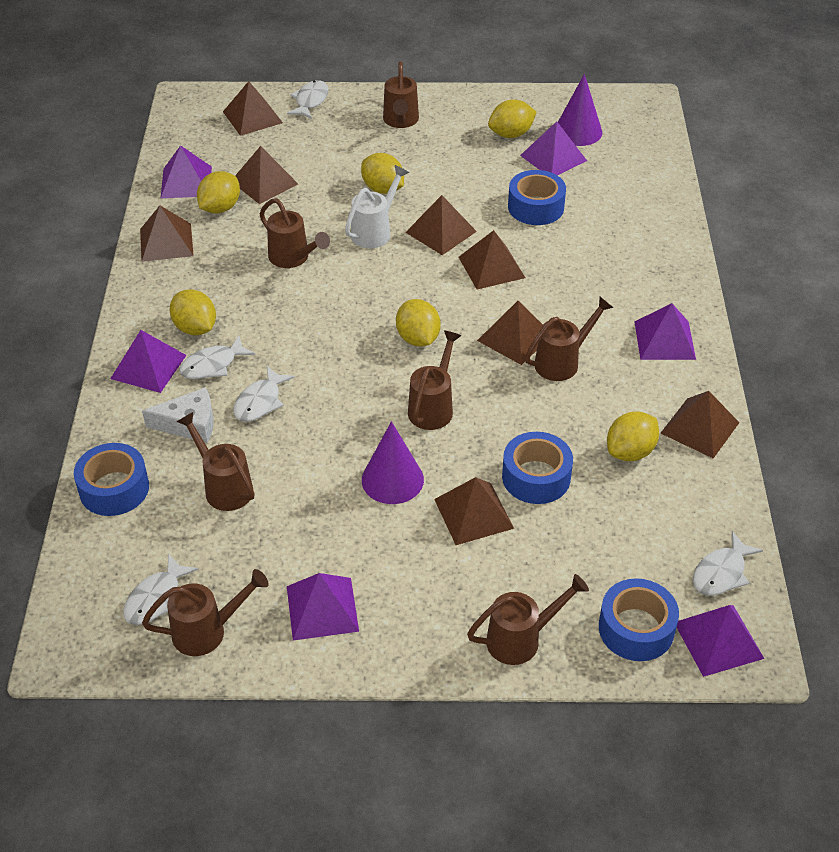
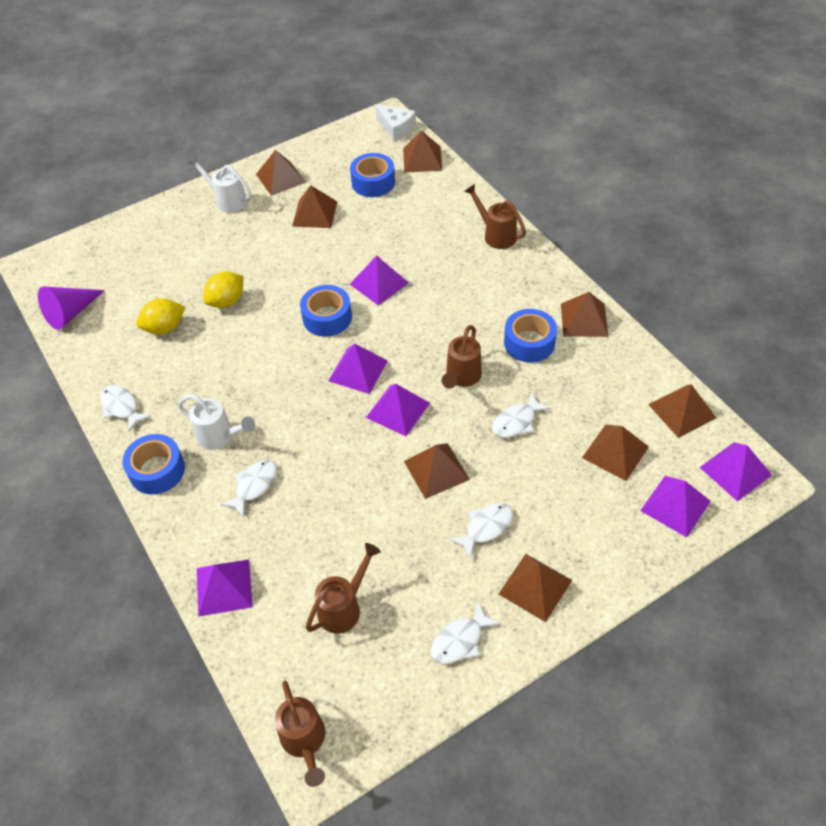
brown watering can: [142,569,269,656] [177,412,255,511] [260,198,330,268] [383,62,419,128] [408,330,461,430] [467,574,589,665] [525,297,613,381] = 7 -> [275,681,325,787] [306,543,381,634] [442,325,482,389] [464,184,526,249] = 4
purple cone: [362,421,424,504] [558,74,602,146] = 2 -> [38,286,105,330] = 1
white watering can: [345,165,409,248] = 1 -> [178,394,255,450] [188,155,251,213] = 2
yellow lemon: [169,289,216,335] [197,171,240,213] [361,153,404,194] [396,299,440,347] [488,99,537,138] [607,411,659,461] = 6 -> [136,299,185,334] [203,271,243,308] = 2

